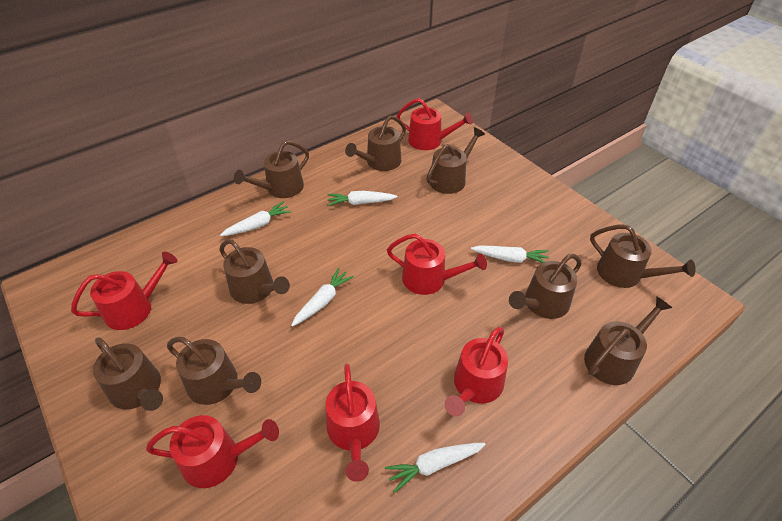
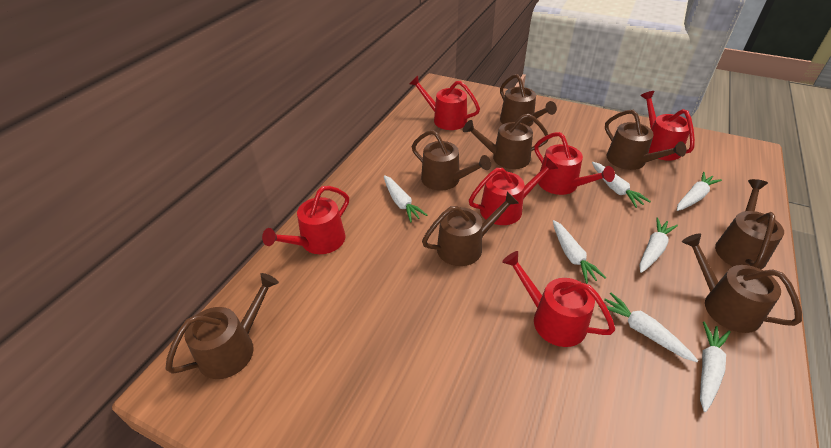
brown watering can: [93,337,163,411] [167,337,261,405] [219,239,290,304] [234,141,309,198] [345,115,406,171] [426,127,485,194] [509,254,582,319] [584,296,672,385] [590,224,696,288] = 9 -> [166,273,279,379] [412,130,491,191] [422,191,519,266] [463,113,548,169] [500,74,557,127] [605,110,687,170] [682,233,802,333] [715,179,784,269] = 8
white carrot: [220,202,291,236] [291,268,354,327] [327,191,398,206] [385,443,486,493] [471,245,549,263] = 5 -> [384,175,427,222] [553,220,606,284] [592,162,651,208] [604,293,698,362] [640,217,678,273] [677,172,722,211] [700,321,731,412] = 7

